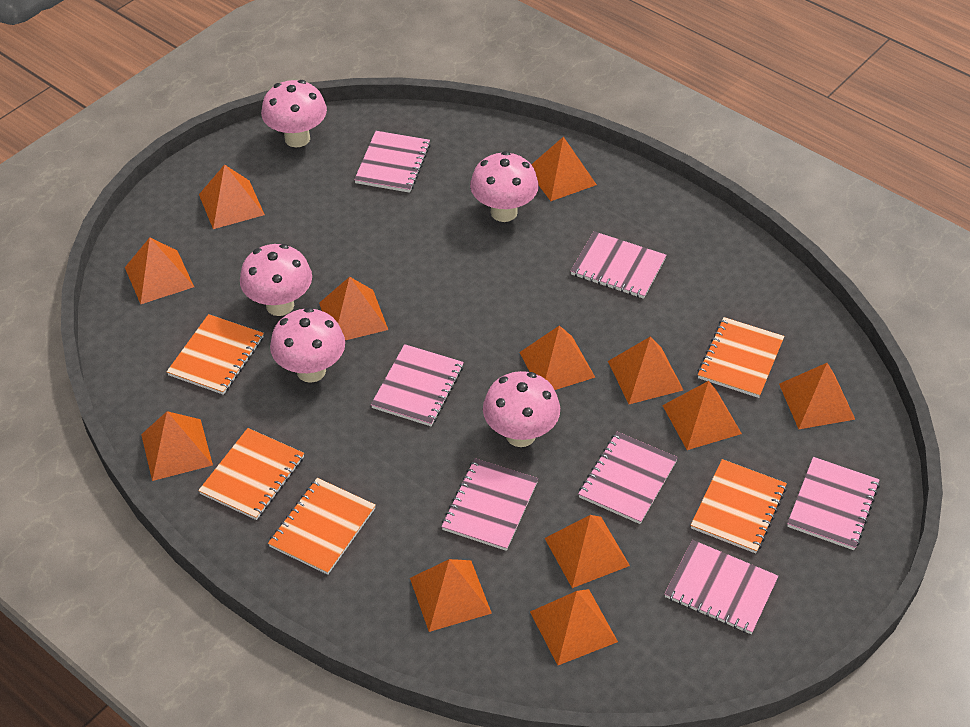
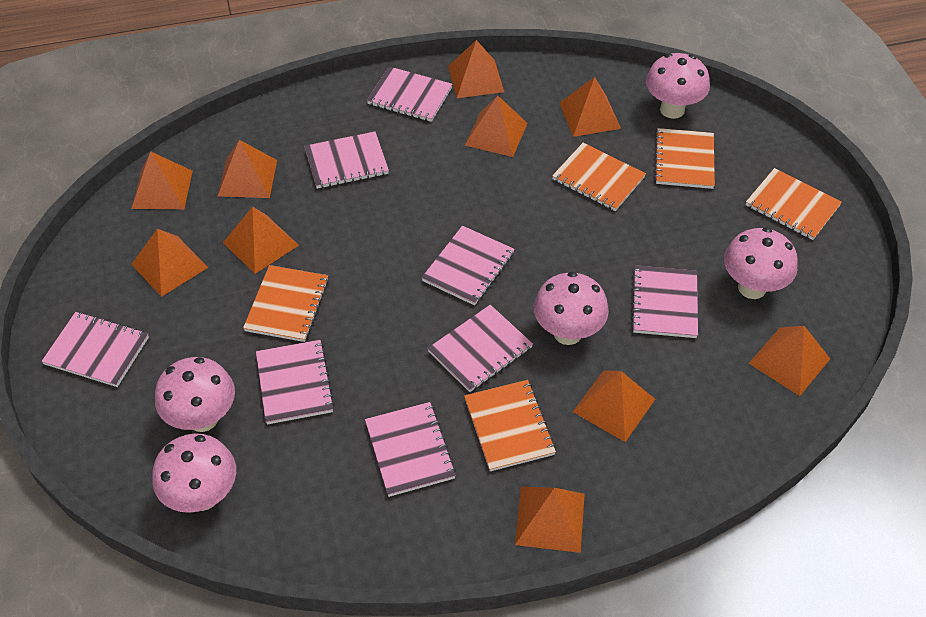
orange pyramid: [125,238,194,304] [141,411,213,481] [199,164,265,229] [319,277,388,340] [410,559,492,632] [519,326,596,390] [530,589,618,665] [531,136,597,201] [545,515,630,588] [608,337,683,404] [662,381,742,450] [779,363,855,429] = 12 -> [131,151,193,209] [131,229,208,297] [218,140,277,198] [223,206,299,274] [448,40,504,98] [465,96,528,157] [515,487,585,553] [559,77,621,137] [573,370,655,442] [749,326,830,396] = 10
pink notebook: [354,131,431,193] [371,344,464,426] [441,458,538,551] [571,231,666,299] [578,432,678,524] [665,540,779,634] [787,457,880,550] = 7 -> [41,312,149,387] [256,340,335,425] [304,132,389,189] [365,402,456,497] [367,66,453,122] [422,226,515,306] [427,305,533,392] [631,265,698,338] = 8

